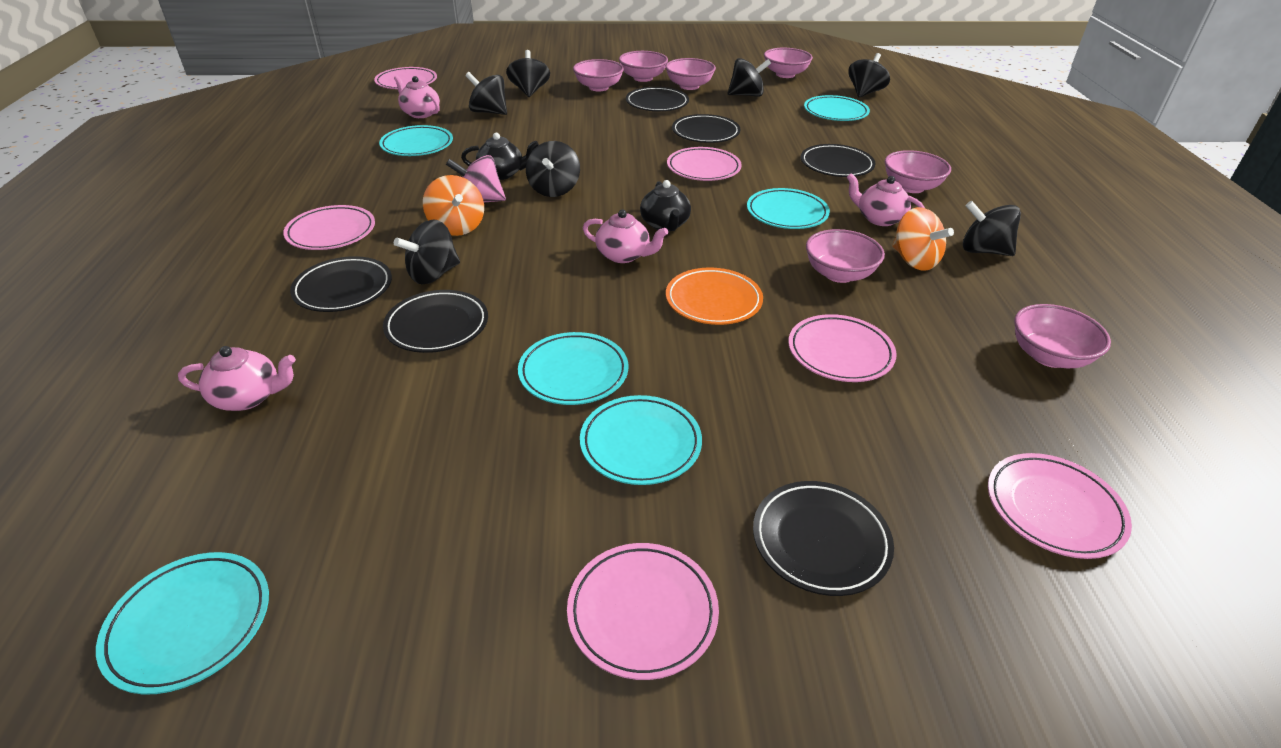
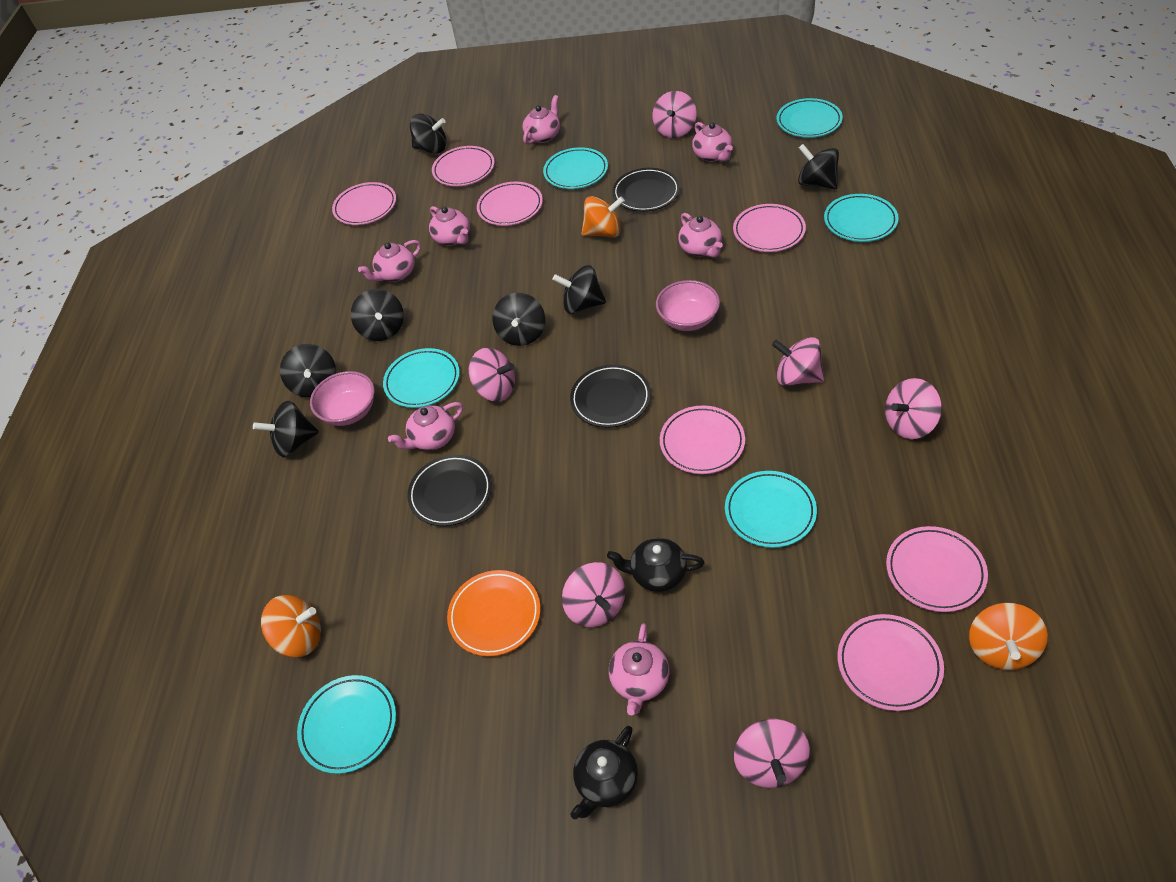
black plate: [290,256,392,312] [383,290,488,353] [626,87,689,111] [672,114,741,143] [753,481,894,596] [801,144,875,177] = 6 -> [407,455,492,526] [570,364,651,428] [613,168,680,212] = 3
orange spinning top: [423,175,484,236] [892,207,954,271] = 2 -> [261,595,321,657] [581,196,625,237] [969,603,1048,670] = 3
pink bowl: [573,59,624,91] [619,51,668,82] [665,58,716,90] [764,48,813,78] [806,229,885,283] [885,150,951,193] [1014,304,1111,368] = 7 -> [310,371,375,426] [656,280,720,331] = 2
pink plate: [283,205,375,250] [374,67,437,89] [567,543,719,680] [667,147,742,181] [788,314,897,382] [988,453,1132,559] = 6 -> [332,182,396,225] [432,146,495,186] [477,182,543,226] [660,406,745,474] [733,204,806,252] [837,614,944,711] [886,526,988,612] = 7
pink spinning top: [446,155,506,202] = 1 -> [469,348,515,402] [562,562,625,627] [653,91,696,138] [734,719,810,788] [772,337,824,386] [885,378,942,439] = 6
pink teapot: [178,346,296,411] [394,76,440,118] [583,210,668,263] [847,173,925,226] = 4 -> [358,240,421,282] [388,402,463,450] [429,206,470,245] [523,95,560,145] [609,623,669,715] [678,213,723,258] [692,122,733,162] = 7

